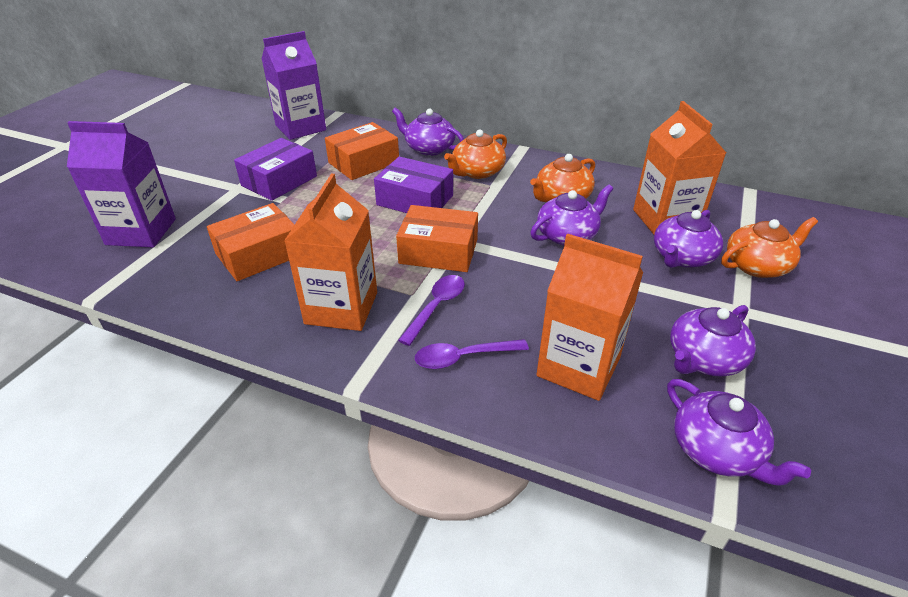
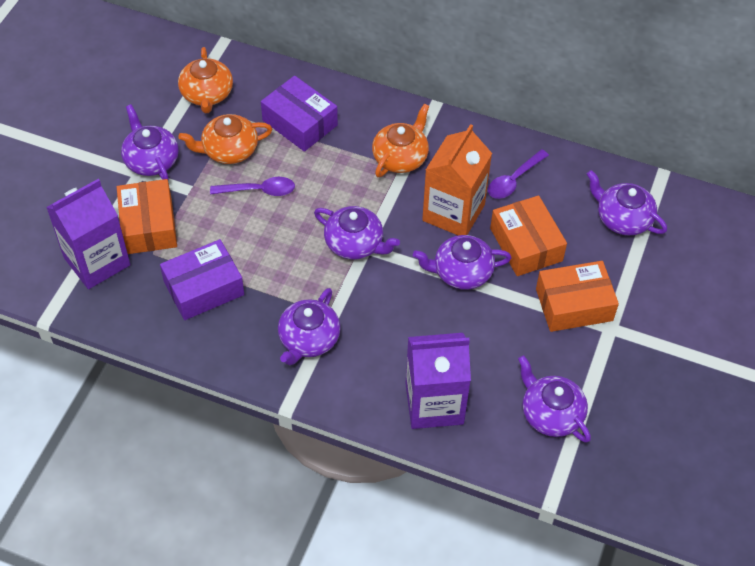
orange carton: [284,173,377,331] [536,234,643,401] [633,101,726,234] = 3 -> [422,124,492,235] = 1
purple teapot: [392,107,464,156] [531,184,613,246] [654,210,723,268] [667,379,811,486] [670,305,756,376] = 5 -> [121,104,179,180] [278,288,341,365] [314,206,400,259] [413,235,511,290] [518,355,591,443] [587,170,667,236] = 6

